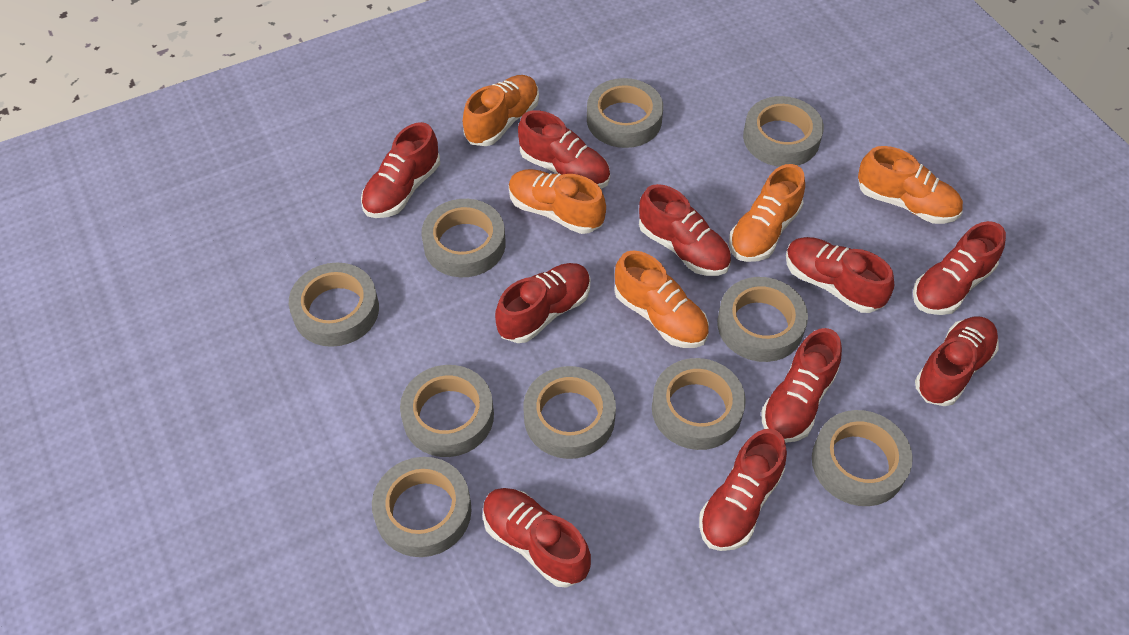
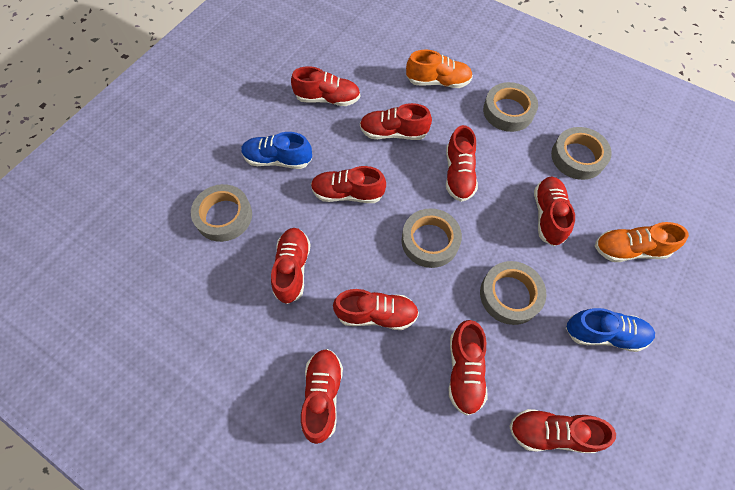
blue shoe: none = 0 -> [241,132,312,169] [566,308,655,352] = 2
grey tape: [289,263,379,347] [372,457,472,557] [400,365,494,457] [421,199,506,277] [524,366,616,459] [587,78,663,148] [652,358,746,450] [717,277,808,362] [743,96,824,167] [812,410,913,506] = 10 -> [191,184,252,242] [402,208,462,268] [480,261,546,325] [483,82,538,132] [551,127,612,180] = 5
orange shoe: [463,75,539,146] [509,169,606,234] [614,251,709,348] [729,164,805,262] [858,146,963,224] = 5 -> [406,50,473,88] [595,222,689,262] = 2

